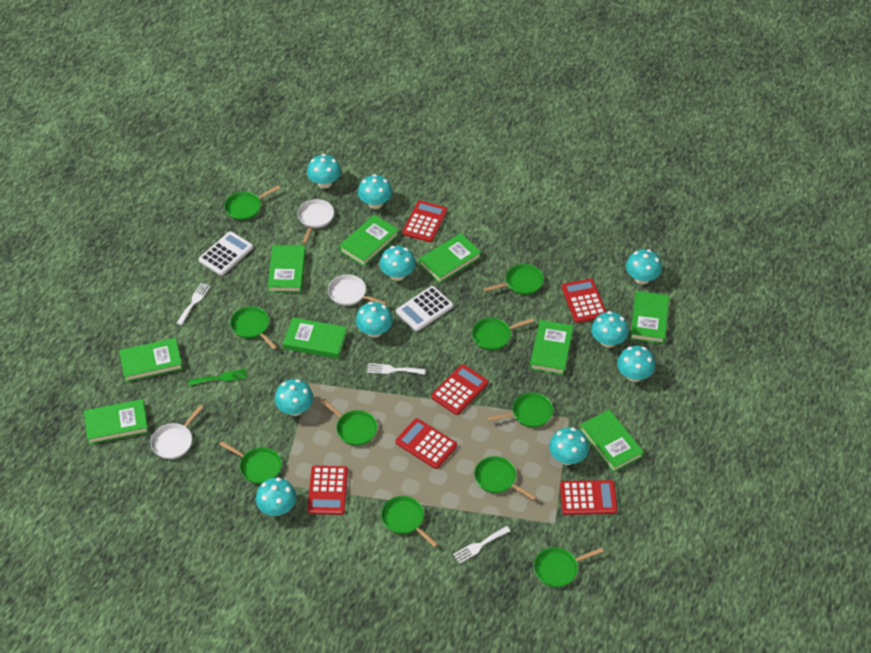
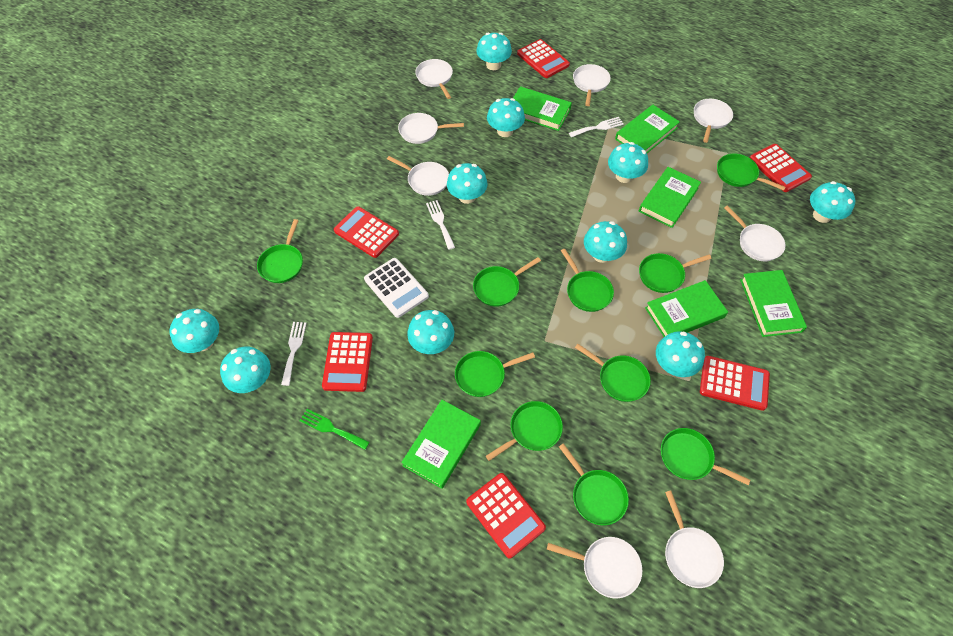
green book: [84,399,149,444] [119,338,183,382] [268,245,306,293] [283,317,347,359] [339,215,399,266] [419,233,481,284] [530,320,573,375] [579,410,644,473] [630,291,669,344] = 9 -> [401,400,481,489] [513,86,572,131] [615,105,680,153] [639,167,701,228] [645,280,728,337] [740,270,807,337] = 6
white calculator: [199,231,253,276] [396,286,453,331] = 2 -> [364,258,429,318] = 1
white pan: [150,405,204,459] [297,199,334,244] [328,275,387,306] = 3 -> [387,156,449,196] [398,113,464,144] [415,59,453,99] [547,537,642,598] [573,64,611,106] [665,491,724,588] [694,99,733,143] [724,205,785,261] = 8

